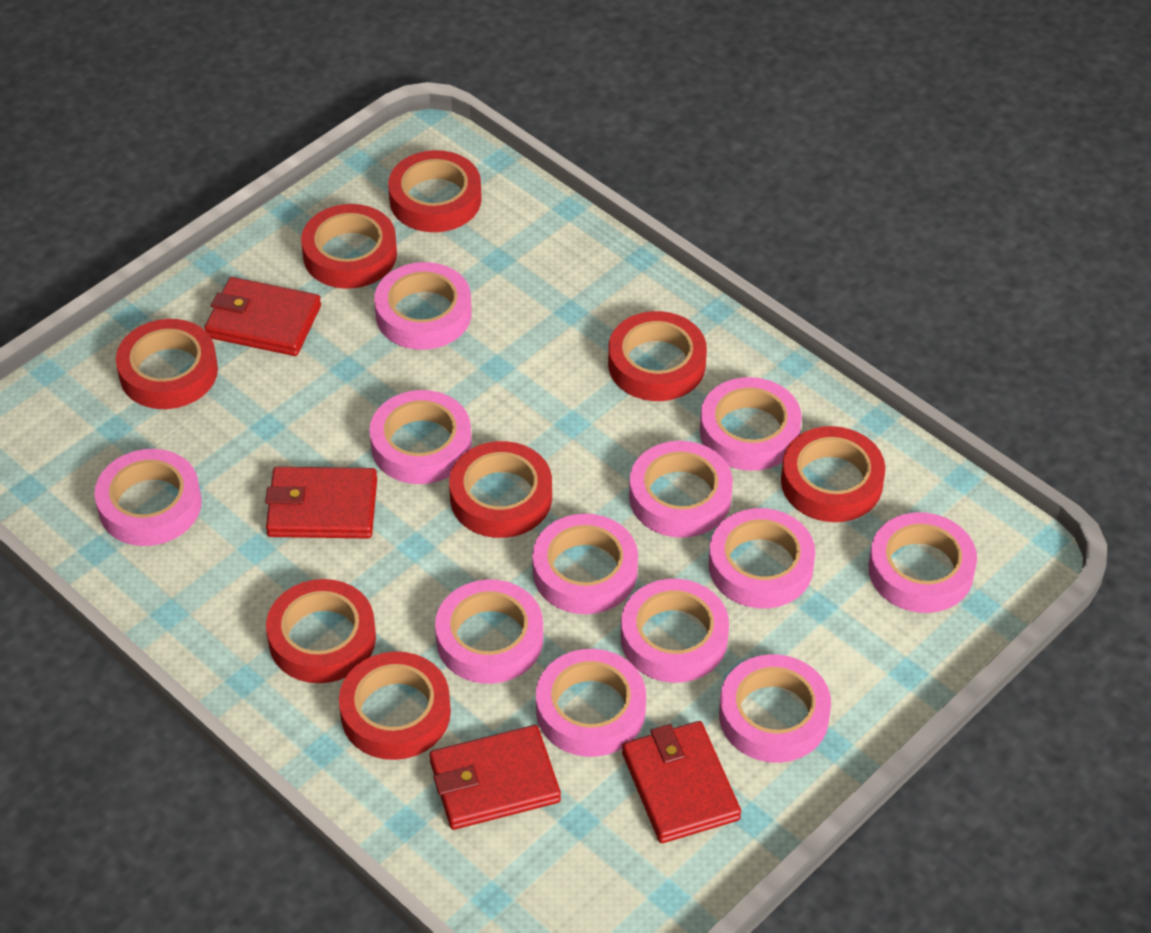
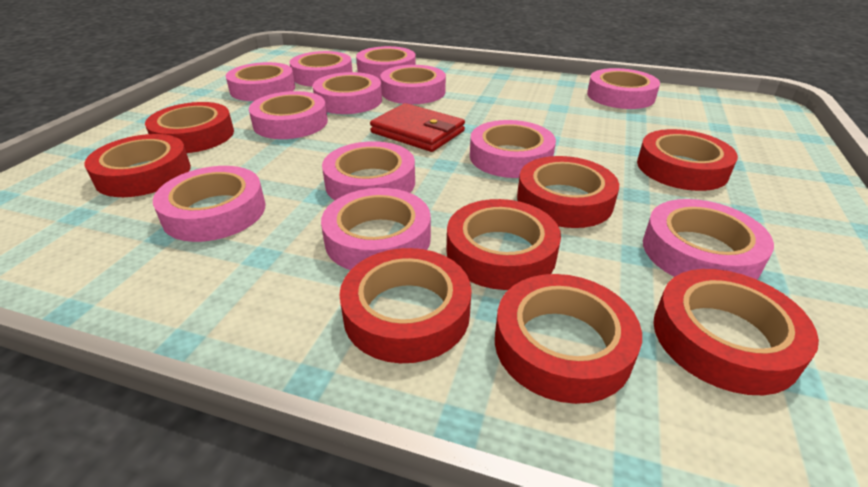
red wallet: [204,277,321,356] [265,467,377,538] [429,725,561,830] [622,721,741,843] = 4 -> [370,103,465,152] = 1

